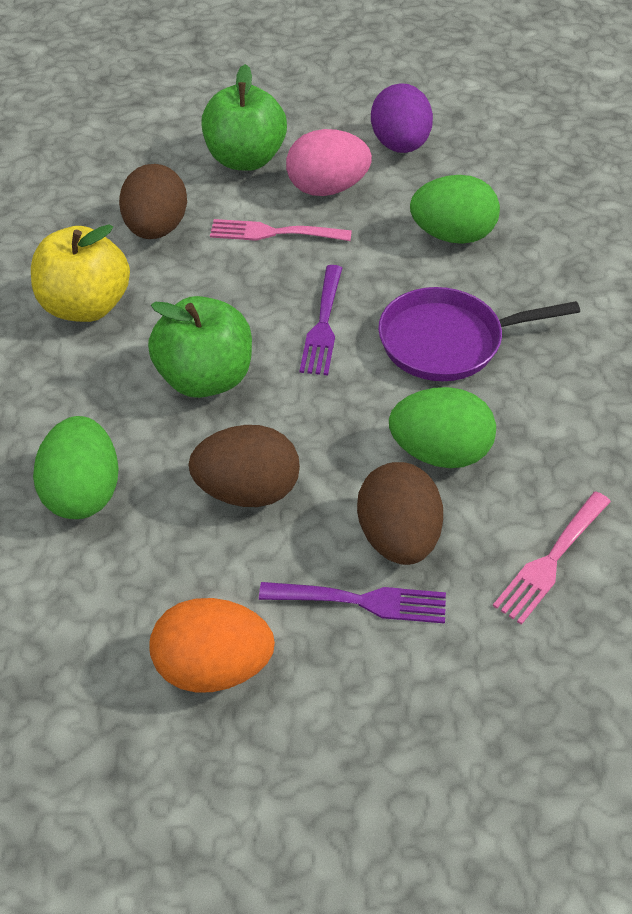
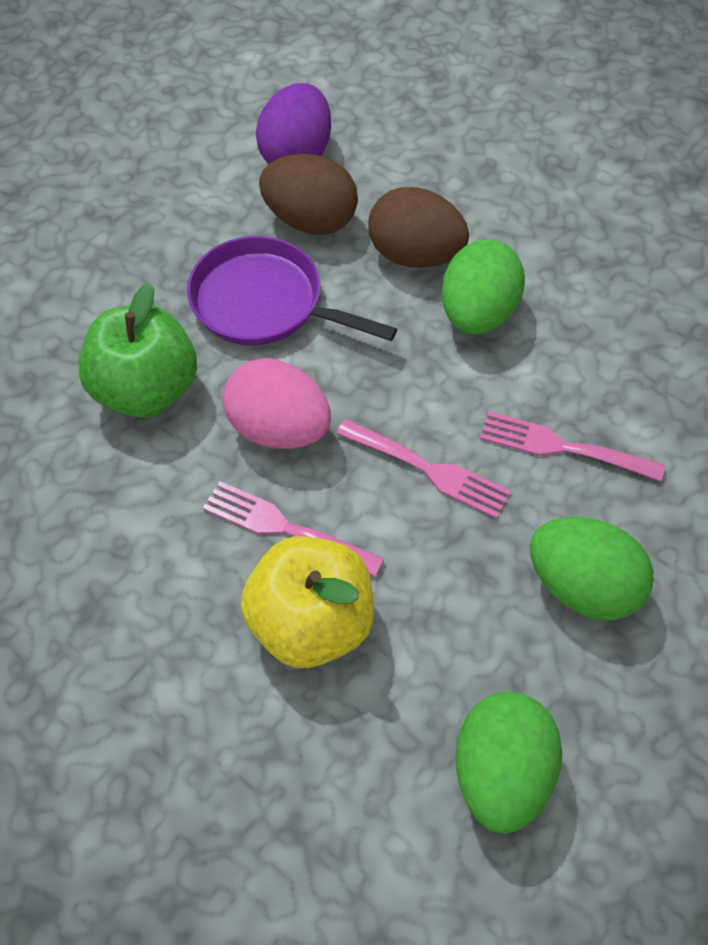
brown egg: [119,164,187,239] [188,425,300,507] [357,462,443,565] = 3 -> [259,154,358,235] [368,187,469,268] = 2
green apple: [148,296,252,398] [201,64,287,171] = 2 -> [78,283,197,418] = 1
orange egg: [149,598,275,693] = 1 -> none = 0
pink fork: [210,219,352,241] [493,491,611,625] = 2 -> [203,481,384,577] [336,419,511,518] [480,411,665,481] = 3
purple fork: [259,582,446,624] [300,265,342,375] = 2 -> none = 0

